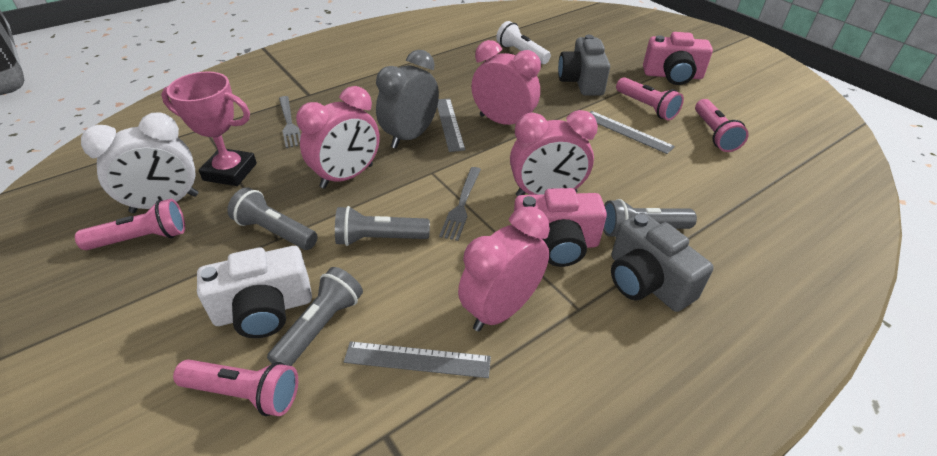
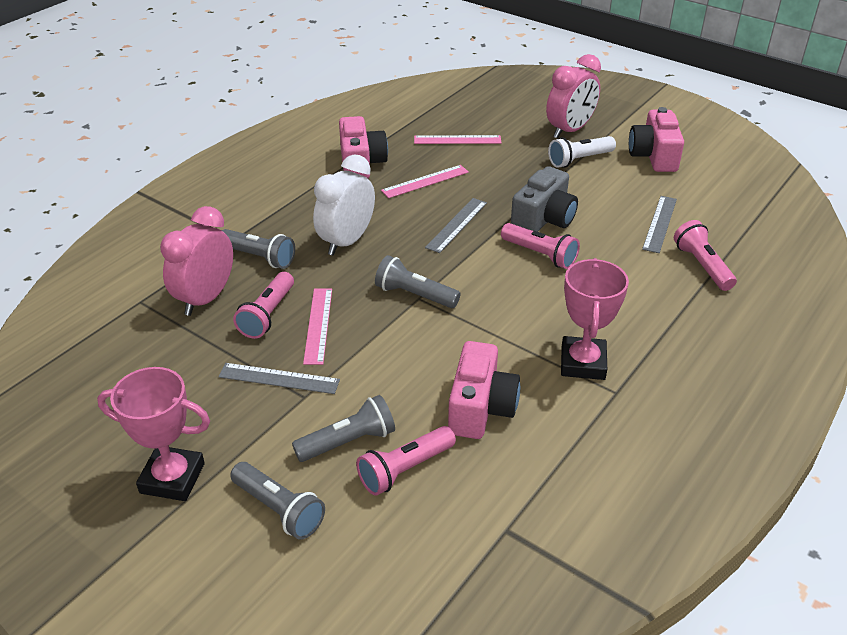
grey camera: [558,35,610,96] [611,212,714,312] = 2 -> [511,166,578,232] = 1
grey clock: [376,50,439,148] = 1 -> none = 0
grey fork: [279,96,301,148] [439,167,481,241] = 2 -> none = 0
pink camera: [514,188,607,267] [643,32,713,85] = 2 -> [339,116,388,179] [448,341,520,439] [629,107,684,172] = 3
pink clock: [296,86,380,189] [458,206,550,332] [471,40,541,125] [510,110,598,196] = 4 -> [160,206,233,316] [546,54,601,139] = 2
pink ruler: none = 0 -> [303,289,332,365] [381,165,469,198] [414,135,501,144] = 3
pink trophy: [161,72,257,186] = 1 -> [97,367,210,501] [561,258,629,380] = 2
white camera: [197,246,312,338] = 1 -> none = 0

